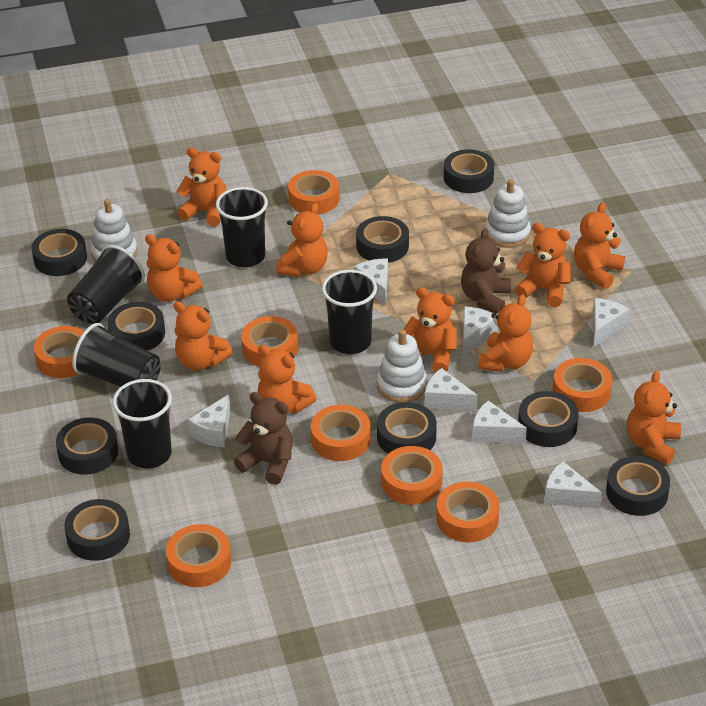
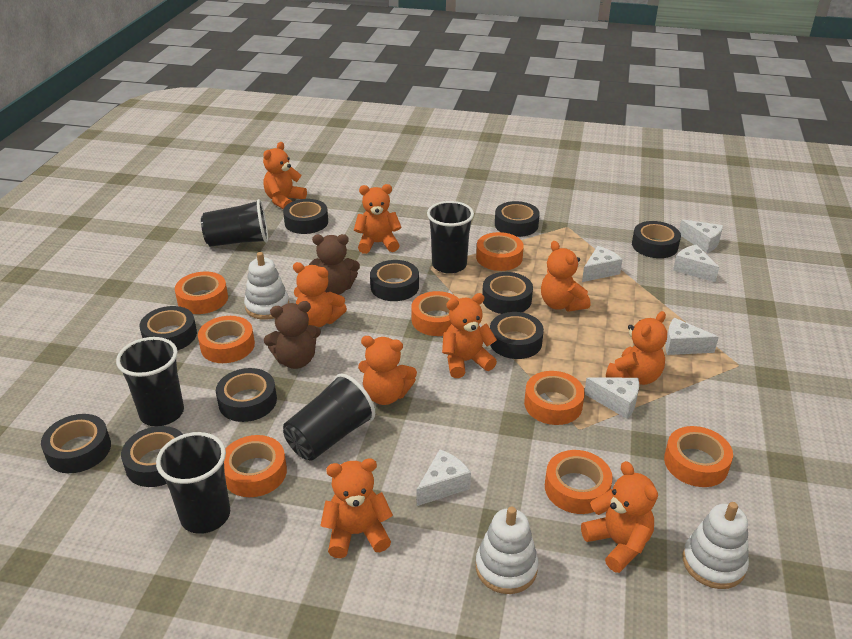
black tape: [31,229,87,276] [56,417,118,475] [64,499,130,561] [108,302,165,351] [356,216,409,263] [377,402,437,454] [444,149,494,193] [518,391,579,447] [606,456,670,516] = 9 -> [41,414,111,473] [121,426,183,487] [139,306,197,350] [216,368,277,422] [283,199,328,234] [370,260,419,301] [482,272,533,314] [490,312,544,359] [495,201,540,237] [632,221,681,258] = 10
orange teddy bear: [145,234,202,302] [173,301,233,371] [176,147,226,227] [257,345,317,414] [276,203,328,277] [403,287,457,373] [478,294,533,372] [515,223,571,307] [574,203,625,289] [627,371,681,465] = 10 -> [263,142,307,209] [293,262,347,327] [320,458,393,558] [354,184,402,254] [358,336,417,405] [442,293,497,378] [541,241,590,312] [581,461,658,573] [606,311,667,385] = 9
white cheese: [188,394,231,447] [354,259,388,306] [425,368,478,411] [463,307,498,356] [472,400,527,444] [544,461,602,509] [592,298,630,347] = 7 -> [417,449,471,506] [582,246,623,282] [585,377,639,419] [665,318,719,355] [673,244,719,282] [679,219,723,253] = 6

